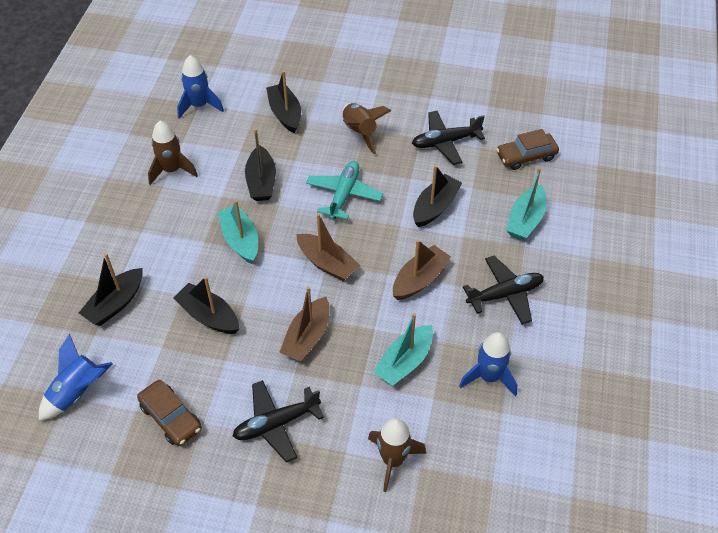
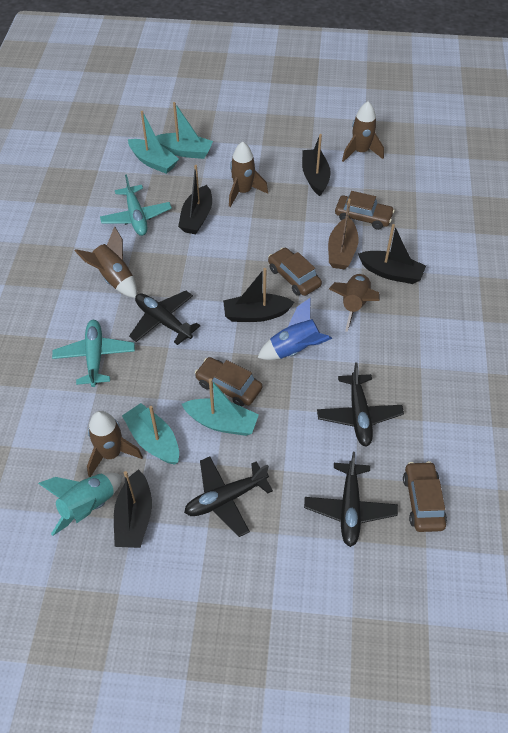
black plane: [233,380,324,463] [412,111,485,165] [463,256,544,325] = 3 -> [129,291,200,345] [184,456,273,537] [304,452,398,547] [317,362,404,447] = 4
blue rocket: [39,334,113,421] [177,55,224,119] [459,332,517,396] = 3 -> [257,298,332,360] = 1
brown boat: [279,287,330,362] [296,213,360,281] [393,240,451,300] = 3 -> [328,199,359,270] = 1
brown car: [137,380,201,446] [496,129,559,170] = 2 -> [195,357,262,407] [268,248,322,296] [335,191,395,230] [403,461,447,532] = 4
brown rocket: [148,121,198,185] [342,103,391,154] [368,418,426,492] = 3 -> [75,226,137,298] [87,411,143,477] [229,142,268,207] [329,273,380,332] [342,101,384,162] = 5
turquoise boat: [218,200,258,264] [373,313,433,386] [506,168,547,240] = 3 -> [122,403,179,465] [128,111,179,174] [156,102,213,159] [182,378,259,436] = 4
turquoise plane: [306,161,383,220] = 1 -> [52,320,135,387] [100,174,172,236] = 2
turquoise rocket: none = 0 -> [38,473,123,536] = 1

